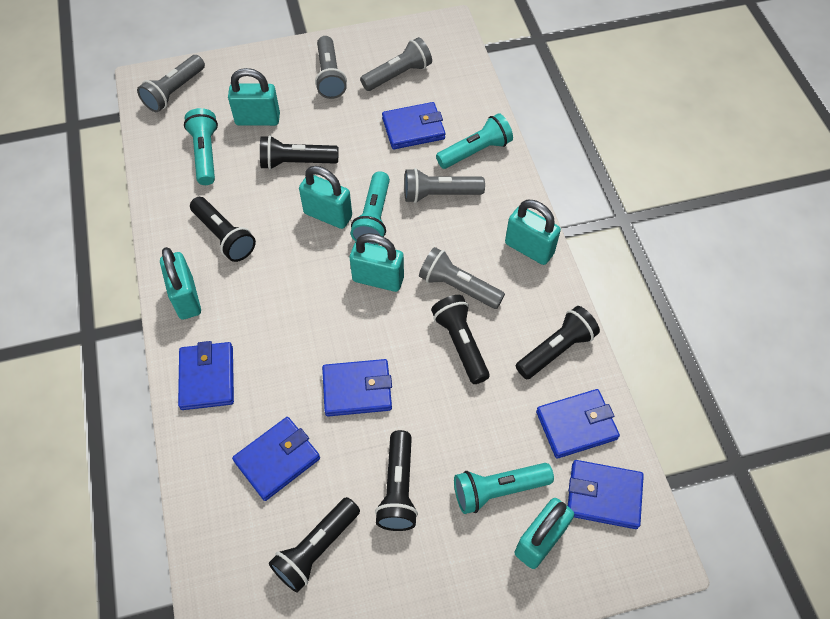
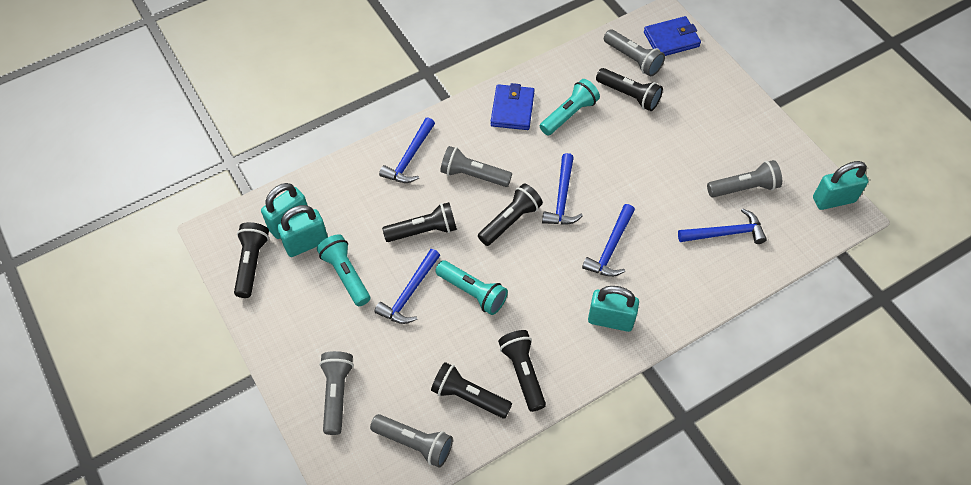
blue hammer: none = 0 -> [374,249,440,324] [379,118,435,183] [542,153,583,225] [582,204,635,277] [678,208,767,244] = 5
blue wallet: [178,341,234,410] [232,417,320,501] [322,359,392,417] [382,102,445,150] [536,389,620,459] [568,460,644,529] = 6 -> [491,83,535,130] [644,16,701,56] = 2
turquoise flashlight: [184,108,218,185] [350,171,390,245] [436,113,513,169] [454,463,554,514] = 4 -> [317,234,370,306] [435,260,508,315] [540,79,600,135] = 3
turquoise padlock: [160,247,201,319] [228,68,280,126] [299,166,352,229] [350,233,404,292] [505,200,561,265] [515,498,574,569] = 6 -> [261,183,308,239] [277,205,328,257] [588,286,639,332] [813,161,868,210] = 4

